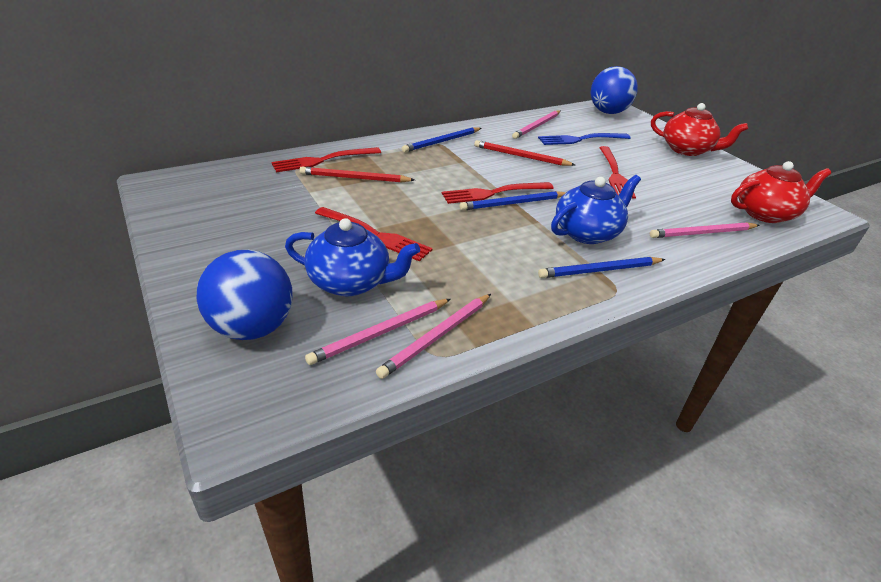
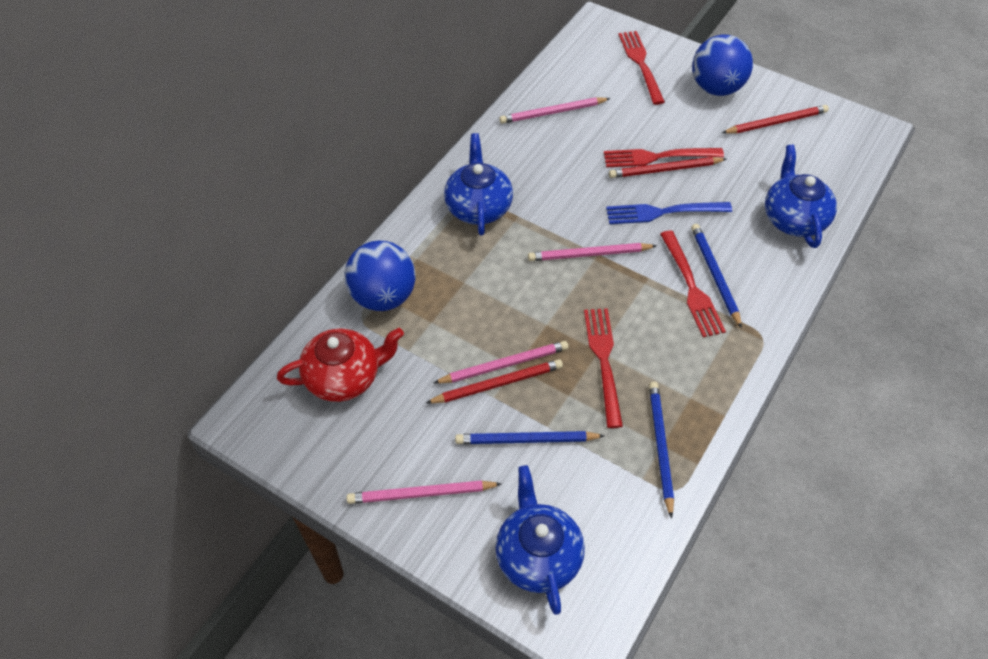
blue teapot: [285,218,420,296] [551,175,641,244] = 2 -> [444,133,513,236] [495,465,585,615] [765,145,837,248] = 3
red pencil: [299,167,415,183] [474,140,575,166] = 2 -> [426,359,563,404] [609,157,727,178] [722,105,829,134] = 3
red teapot: [651,103,748,156] [731,161,831,223] = 2 -> [277,328,404,402] = 1

